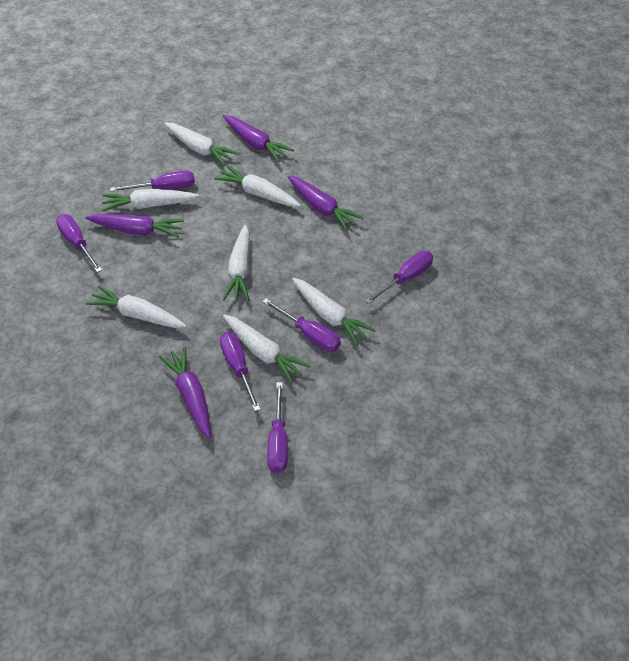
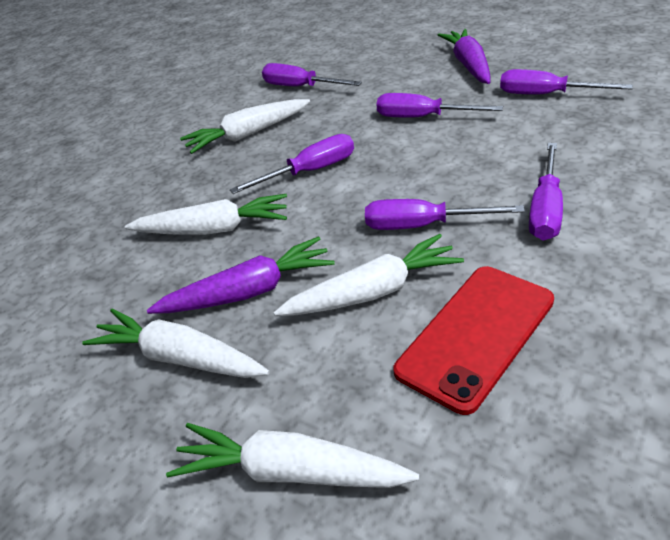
purple carrot: [86,214,184,238] [159,347,211,438] [223,115,294,162] [288,175,363,231] = 4 -> [147,236,335,314] [438,29,491,84] = 2
red phone: none = 0 -> [393,266,554,415] = 1
white carrot: [86,286,187,328] [102,189,199,212] [164,122,239,166] [214,165,301,207] [223,225,250,301] [223,315,310,383] [292,278,376,345] = 7 -> [82,309,270,378] [125,194,287,235] [166,423,419,488] [180,99,310,154] [274,234,464,316] = 5

